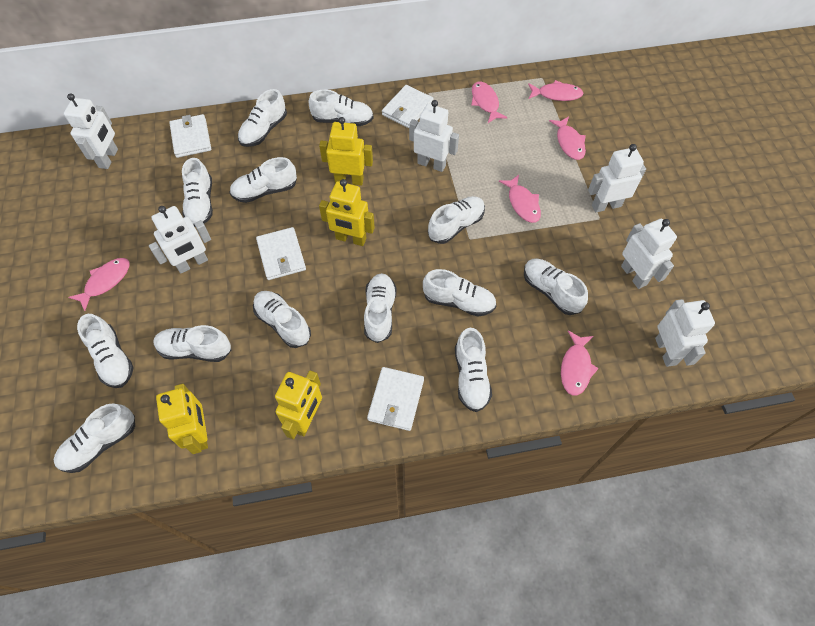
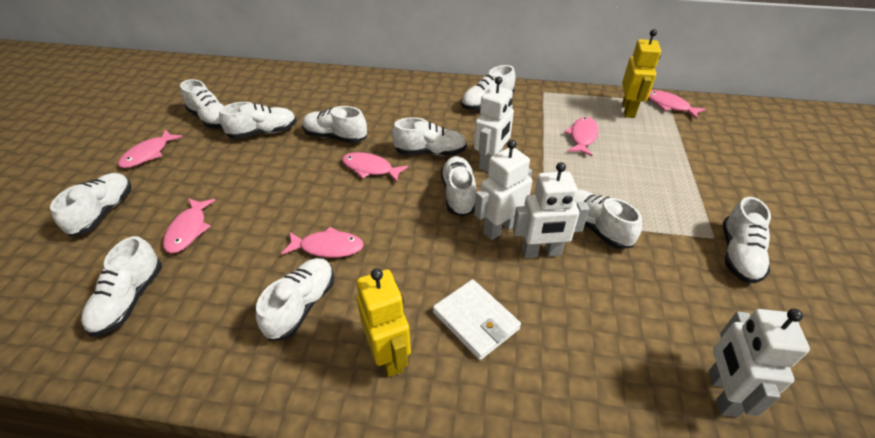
white robot: [64,93,118,169] [149,206,211,274] [409,100,459,172] [588,144,646,212] [621,219,677,289] [655,299,715,367] = 6 -> [474,76,514,172] [474,140,533,240] [513,162,589,258] [709,309,810,417] = 4
white shoe: [54,403,135,473] [77,314,134,388] [154,325,231,362] [182,158,213,227] [229,157,297,203] [238,89,287,147] [253,291,311,348] [309,90,374,126] [364,273,397,343] [423,269,496,317] [428,196,485,244] [455,328,492,412] [524,259,588,315] = 13 -> [50,173,131,237] [81,236,162,337] [180,79,224,128] [219,102,297,139] [256,258,334,341] [302,106,367,143] [392,117,467,156] [441,156,476,217] [461,65,516,110] [575,189,642,249] [723,197,771,283] = 11
white wallet: [169,114,211,158] [256,227,306,280] [367,367,424,431] [382,85,434,128] = 4 -> [433,279,521,360] = 1
yellow robot: [156,384,208,454] [275,370,322,439] [319,117,373,186] [319,179,375,246] = 4 -> [357,268,411,377] [622,29,661,118] = 2

